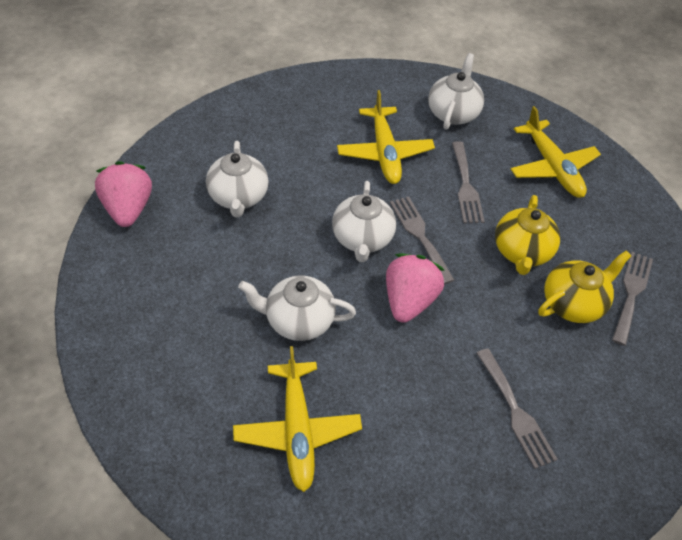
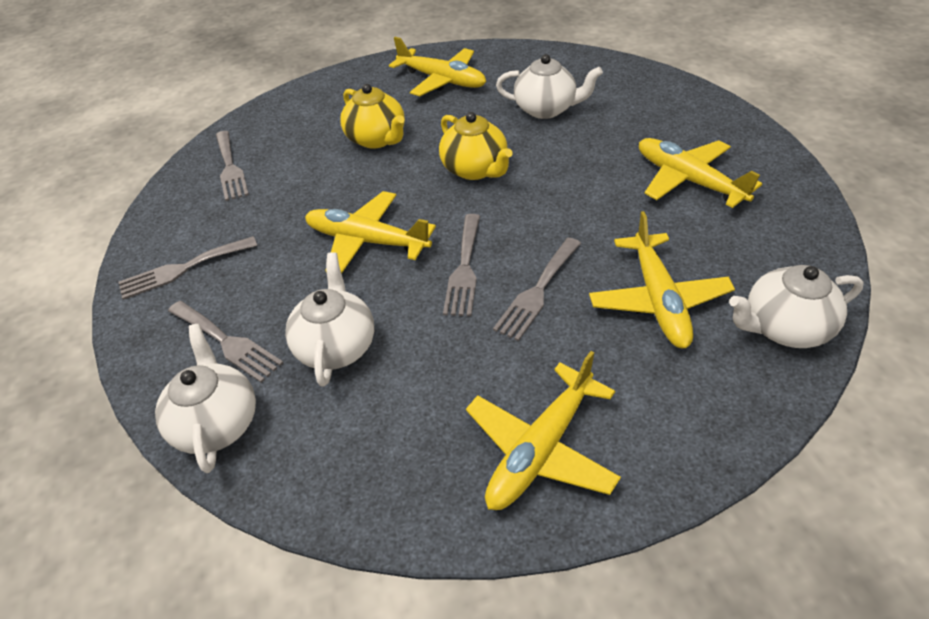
grey fork: [390,196,455,284] [452,141,485,223] [476,348,558,469] [612,252,653,346] = 4 -> [118,236,257,300] [168,301,283,383] [216,131,249,201] [443,214,480,316] [493,238,581,341] = 5
pink strawberry: [95,161,152,227] [386,254,445,323] = 2 -> none = 0
yellow plane: [233,346,362,492] [337,90,435,184] [511,106,601,198] = 3 -> [305,191,436,274] [389,37,486,96] [466,351,621,510] [589,211,735,348] [639,138,762,208] = 5

